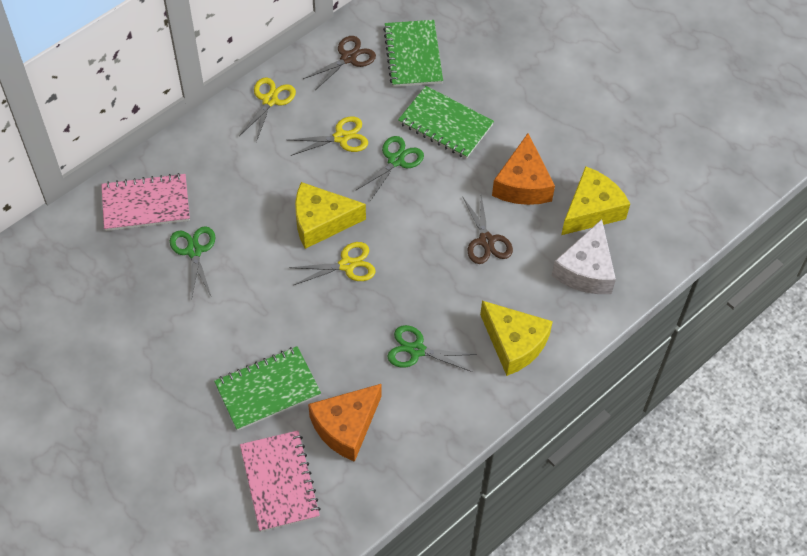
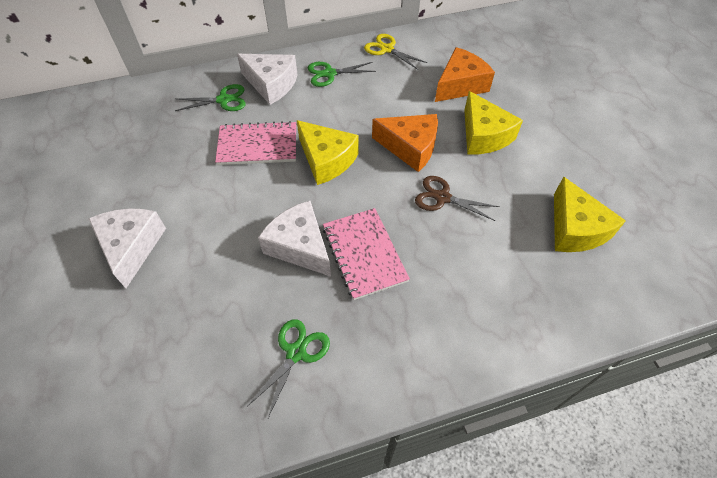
brown scissors: [303,36,376,90] [462,195,513,264] = 2 -> [415,176,500,221] = 1
green notebook: [214,346,321,431] [383,20,443,87] [398,86,494,159] = 3 -> none = 0
white cheese: [551,219,616,294] = 1 -> [88,208,166,288] [237,54,298,105] [258,201,331,277] = 3
yellow scissors: [239,77,296,142] [289,116,368,156] [289,242,376,285] = 3 -> [364,34,427,70] = 1

